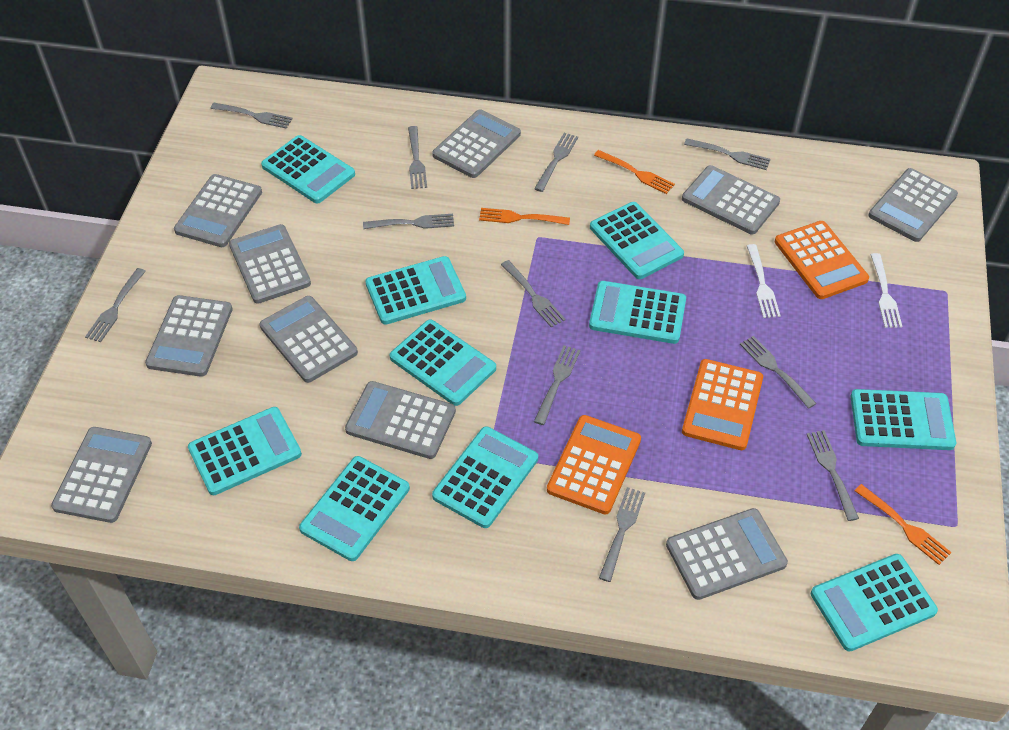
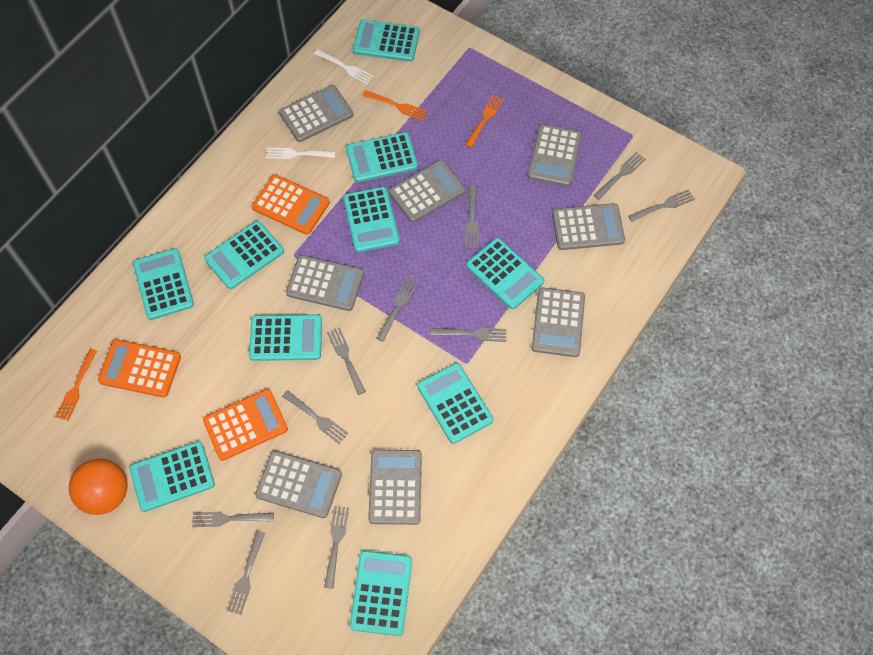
grey calculator: [51,427,152,523] [145,295,233,377] [174,174,262,247] [229,224,311,304] [260,296,358,383] [345,381,456,459] [432,109,521,178] [666,508,788,600] [682,165,780,234] [868,168,958,242] = 10 -> [255,450,342,518] [279,85,353,142] [286,255,364,311] [368,449,422,525] [389,160,466,223] [528,124,582,187] [532,287,585,357] [552,203,625,250] = 8
grey fork: [85,268,146,342] [210,103,293,129] [363,214,454,229] [408,126,427,189] [501,260,566,328] [534,133,578,192] [534,345,580,425] [599,487,645,582] [684,138,771,170] [740,336,817,409] [807,430,859,521] = 11 -> [192,512,274,527] [227,531,265,615] [282,390,348,444] [324,506,349,589] [327,327,366,395] [376,278,419,342] [431,328,506,342] [466,186,479,249] [593,152,646,200] [628,189,695,222] = 10
orange ball: none = 0 -> [69,458,128,515] = 1

